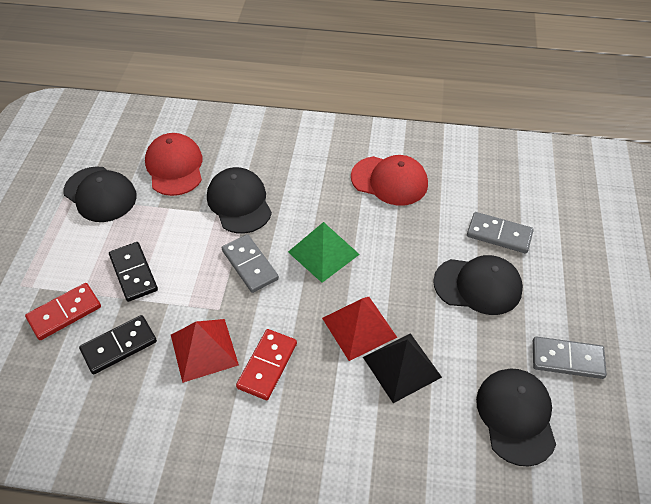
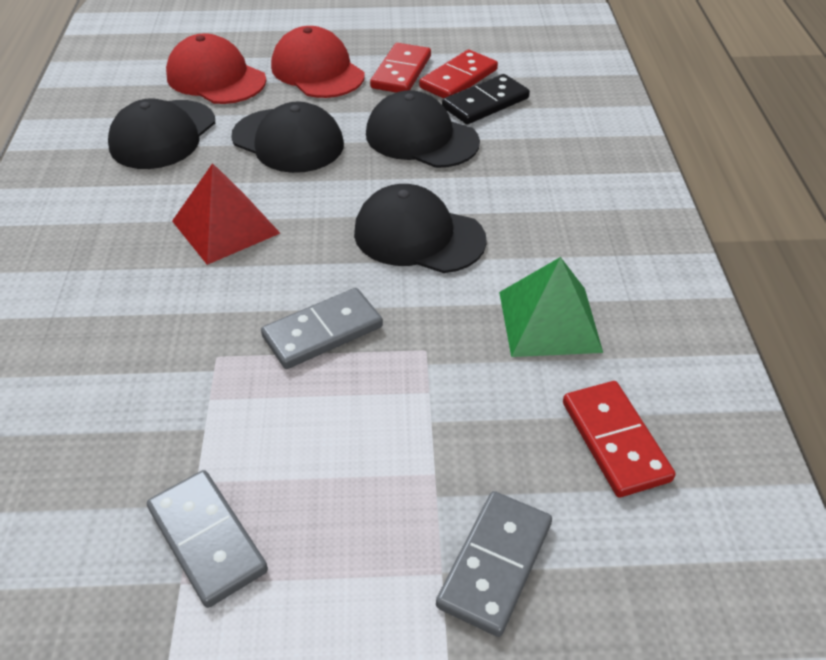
black domino: [79,315,157,374] [109,242,158,302] = 2 -> [442,74,530,124] = 1
black pyramid: [363,333,442,403] = 1 -> none = 0
red domino: [25,283,101,340] [236,329,297,400] = 2 -> [370,43,431,93] [419,50,498,98] [563,381,675,497] = 3
red pyramid: [171,319,239,383] [322,297,397,361] = 2 -> [172,163,280,265] = 1

